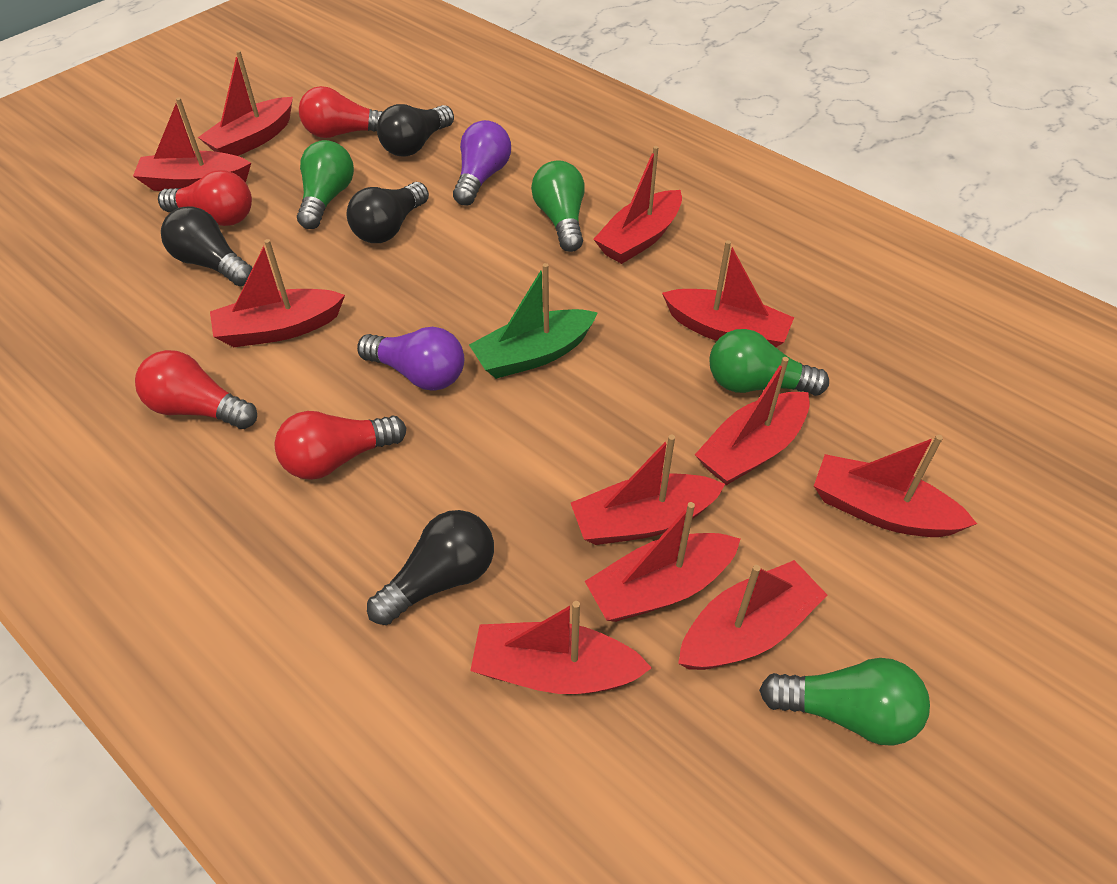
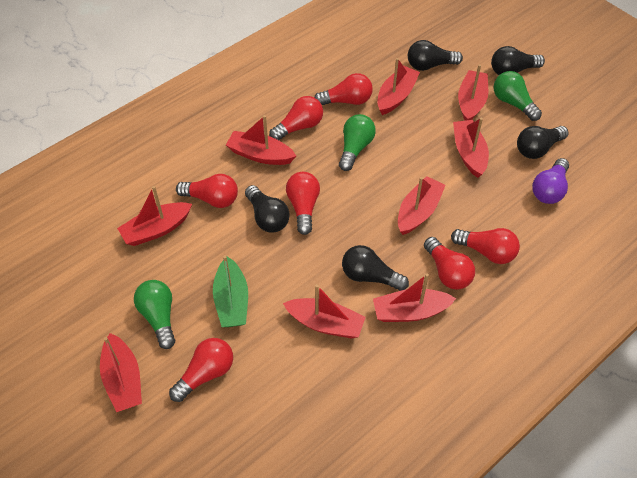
black light bulb: [161,206,253,286] [346,182,429,243] [367,510,494,625] [377,104,454,157] = 4 -> [245,185,290,232] [342,245,409,291] [408,40,463,71] [491,46,545,75] [517,126,569,159] = 5
green light bulb: [297,140,354,229] [531,160,585,252] [709,329,829,396] [759,658,930,746] = 4 -> [134,280,175,349] [339,114,376,171] [494,71,542,121] = 3
purple light bulb: [357,327,464,391] [453,120,511,206] = 2 -> [532,158,569,204] = 1
red boat: [133,97,251,191] [198,50,293,156] [210,239,345,347] [470,601,652,694] [571,435,725,545] [585,502,741,622] [593,146,682,264] [662,240,794,347] [678,560,828,670] [695,357,809,485] [814,435,977,537] = 11 -> [100,333,142,412] [117,186,192,246] [226,115,296,165] [283,284,366,338] [373,274,456,322] [377,58,420,115] [398,176,446,235] [453,118,489,178] [458,64,488,121] = 9
red light bulb: [135,350,257,429] [158,170,252,226] [274,411,406,480] [299,86,383,138] = 4 -> [169,338,233,402] [176,174,238,208] [269,96,323,140] [286,172,320,235] [314,73,373,105] [424,237,475,290] [451,228,520,264] = 7

